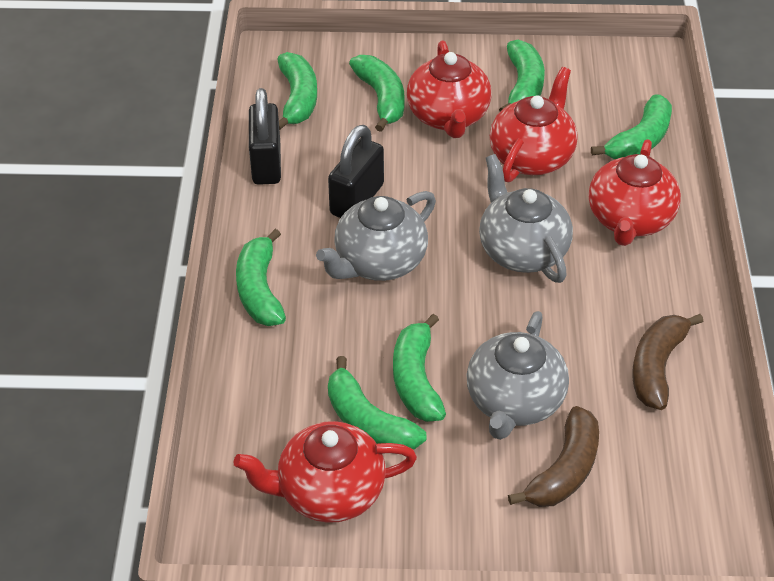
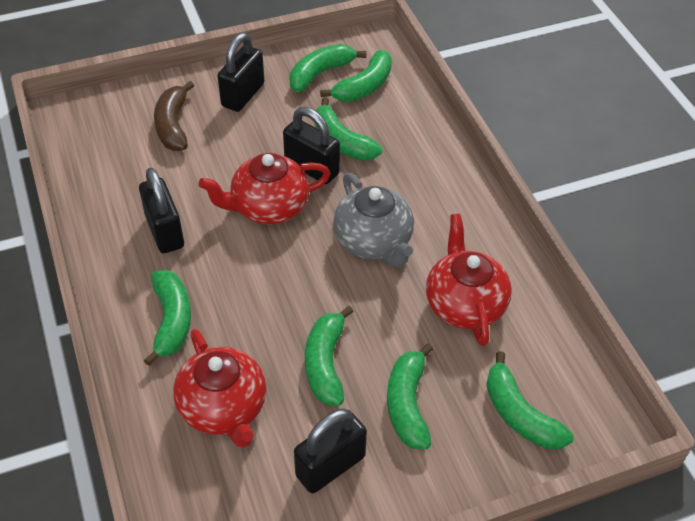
black padlock: [249,88,281,185] [328,125,384,218] = 2 -> [139,168,184,253] [218,33,265,112] [283,107,340,184] [294,409,367,493] = 4
brown banana: [508,406,599,507] [632,314,704,410] = 2 -> [154,81,194,151] = 1
grey teapot: [316,191,436,281] [466,311,569,440] [479,154,573,283] = 3 -> [333,173,414,267] = 1
red teapot: [234,421,417,523] [407,41,492,138] [490,67,578,182] [589,139,681,246] = 4 -> [173,328,267,448] [199,153,331,224] [426,214,512,346] = 3

